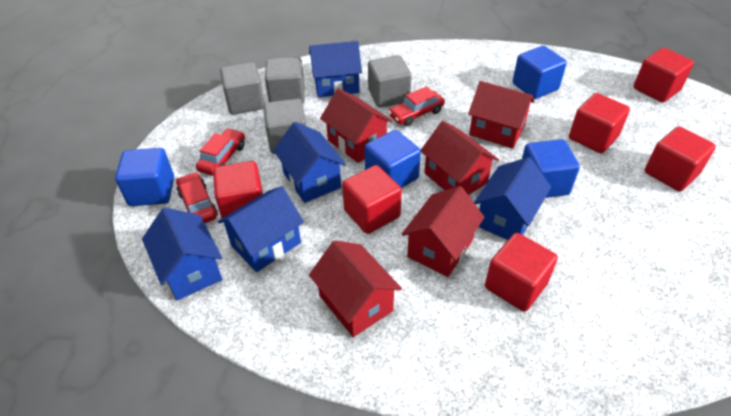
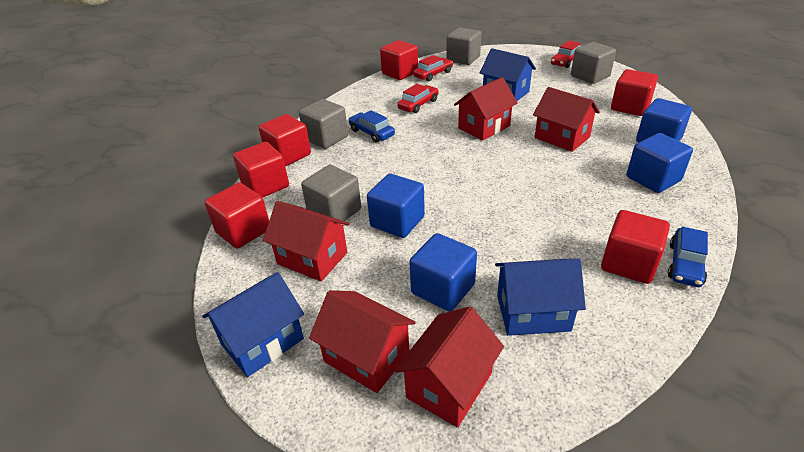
blue car: none = 0 -> [348,110,395,143] [668,227,708,287] = 2
blue house: [142,208,222,300] [218,186,304,272] [273,122,346,203] [309,41,362,97] [474,157,551,240] = 5 -> [202,272,304,377] [480,48,536,101] [495,259,586,336] = 3

